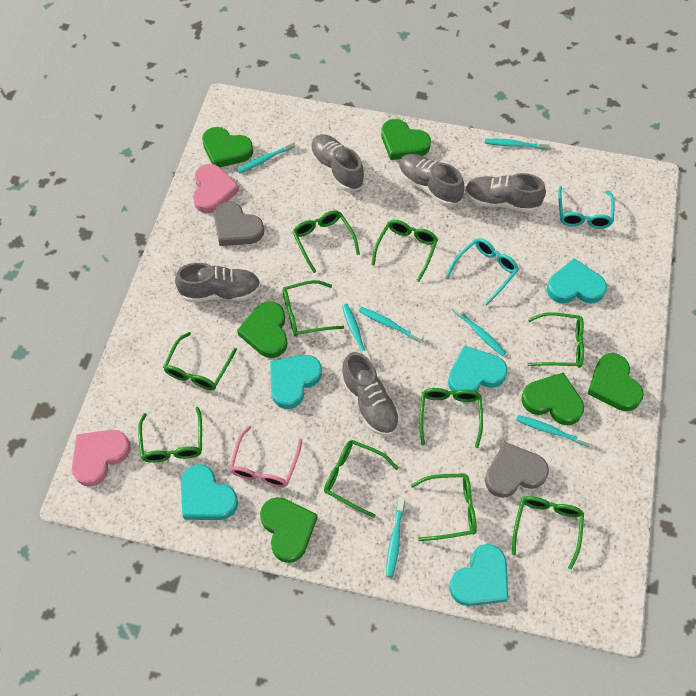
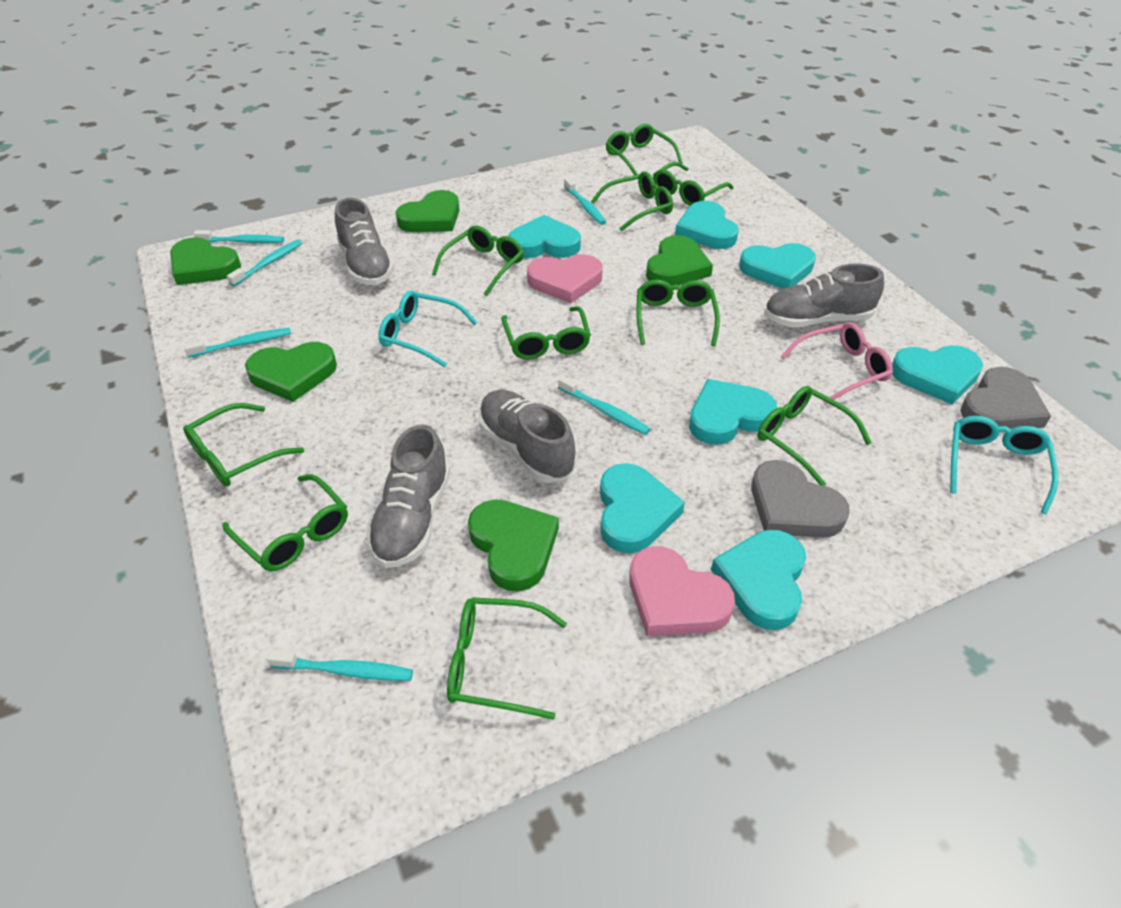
green heart: [202,127,253,167] [237,301,287,358] [260,497,318,563] [381,119,431,160] [521,373,584,425] [587,353,644,411] = 6 -> [170,237,241,285] [245,342,337,402] [396,190,460,232] [468,500,559,592] [646,235,713,286] = 5
grey shoe: [175,263,261,302] [310,134,364,191] [341,352,400,436] [399,154,464,206] [465,173,546,213] = 5 -> [335,198,394,285] [367,425,450,568] [479,390,576,483] [764,263,884,327] = 4
turquoise heart: [181,464,238,520] [270,355,322,409] [448,346,508,392] [449,544,509,606] [547,258,607,304] = 5 -> [508,215,581,258] [600,463,685,553] [675,201,739,249] [689,379,777,445] [711,530,806,630] [739,243,816,289] [892,345,983,405] = 7
turquoise toothbrush: [237,139,295,174] [342,304,371,361] [359,307,424,343] [386,497,405,577] [452,303,506,356] [485,139,550,149] [516,415,592,447] = 7 -> [184,328,291,358] [194,230,284,243] [227,240,302,286] [267,650,413,681] [558,376,650,435] [564,177,606,225] = 6

